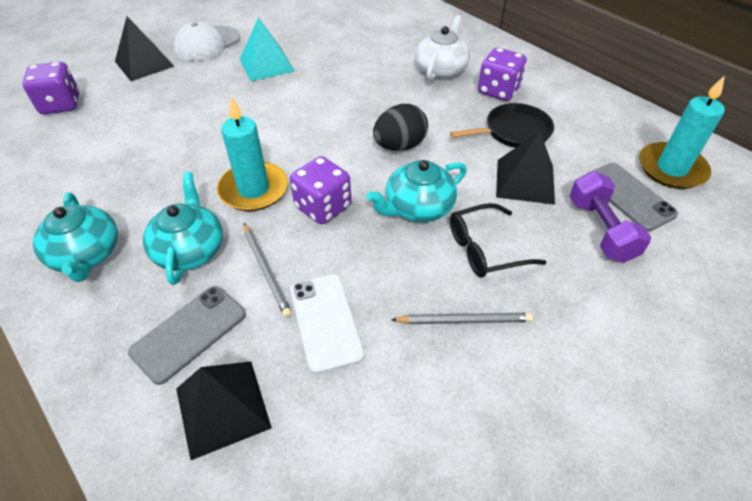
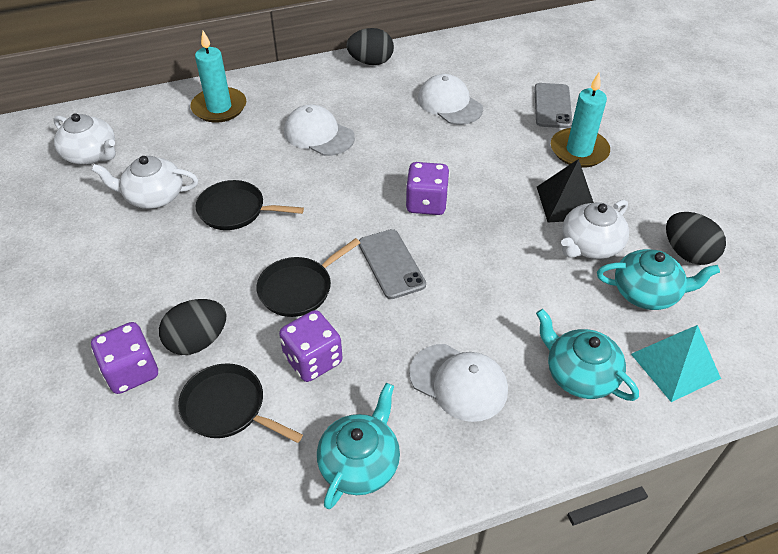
black egg: [373,104,428,151] = 1 -> [159,299,226,355] [346,28,394,65] [666,212,726,265] = 3
black glasses: [450,203,546,277] = 1 -> none = 0
black pan: [450,103,554,148] = 1 -> [178,363,303,443] [196,180,304,230] [257,238,360,317] = 3
black pyramid: [115,17,174,81] [176,362,272,460] [496,131,555,205] = 3 -> [537,159,594,222] = 1
grey pencil: [244,223,292,318] [391,313,533,324] = 2 -> none = 0
purple dumbbell: [569,171,651,263] = 1 -> none = 0
white cap: [174,21,240,61] = 1 -> [284,105,355,156] [409,344,508,422] [418,74,483,125] = 3
white phone: [290,274,364,374] = 1 -> none = 0
white teapot: [415,15,470,80] = 1 -> [53,113,116,164] [92,156,198,209] [561,200,629,259] = 3

